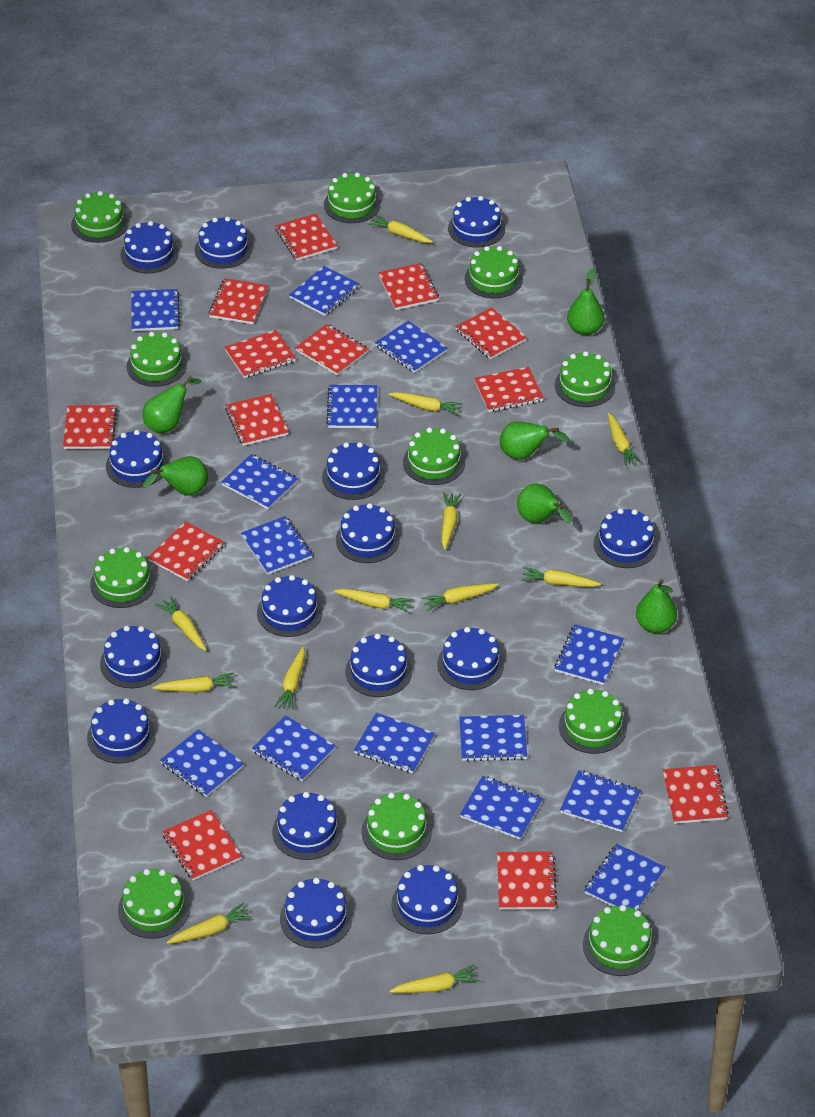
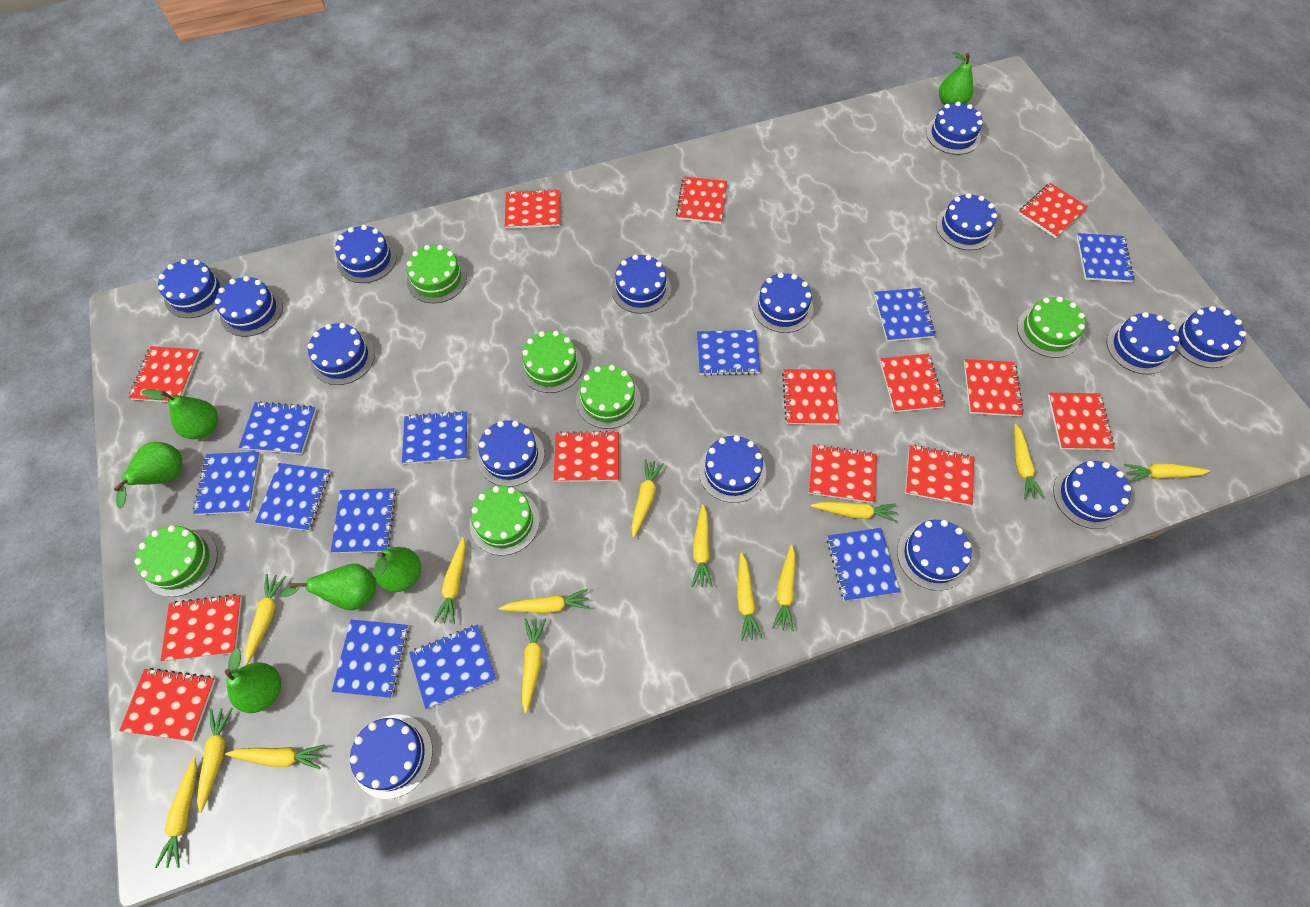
blue notebook: [131,289,180,331] [160,729,244,797] [221,454,298,509] [241,516,312,575] [252,715,336,782] [289,266,360,316] [326,385,377,428] [354,713,435,773] [375,321,448,373] [459,715,527,761] [460,776,543,840] [554,624,624,685] [560,770,641,832] [584,844,666,910] = 14 -> [193,452,261,515] [239,401,316,454] [255,463,330,531] [331,488,396,553] [332,620,409,698] [402,411,468,464] [409,624,496,709] [697,330,760,376] [827,528,900,601] [874,288,935,342] [1076,233,1135,282] = 11
green cake: [71,191,129,243] [90,547,156,608] [118,869,190,939] [126,332,187,387] [324,173,381,223] [361,792,432,860] [403,427,465,485] [465,246,523,298] [555,351,615,407] [559,689,627,754] [583,905,656,976] = 11 -> [135,525,218,597] [406,245,467,303] [470,486,540,555] [520,331,583,393] [576,365,641,429] [1017,297,1085,358] = 6
yellow carrot: [152,672,236,693] [156,596,207,651] [166,903,252,944] [274,647,305,710] [334,589,414,613] [368,215,433,243] [389,392,463,416] [390,965,480,993] [421,583,499,611] [442,492,461,550] [521,567,601,587] [608,413,642,466] = 12 -> [155,757,197,868] [197,708,233,813] [225,745,325,769] [245,574,286,665] [434,537,466,624] [499,589,590,613] [522,618,546,713] [631,459,664,538] [692,504,713,587] [737,552,763,641] [772,544,795,632] [811,502,897,522] [1014,424,1044,499] [1124,463,1210,482] = 14

